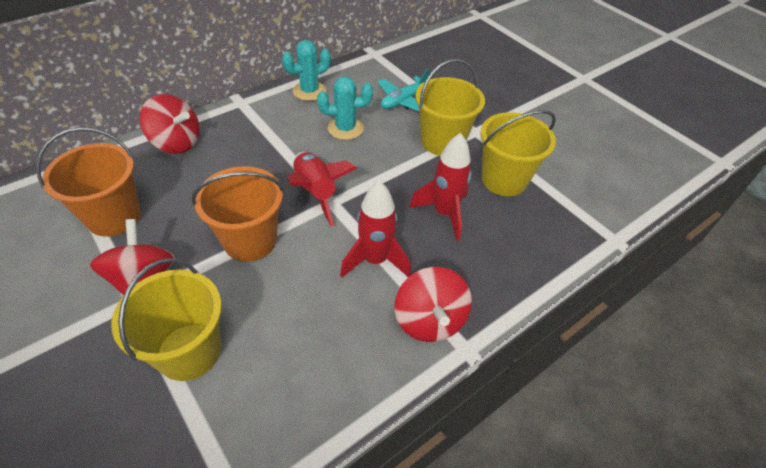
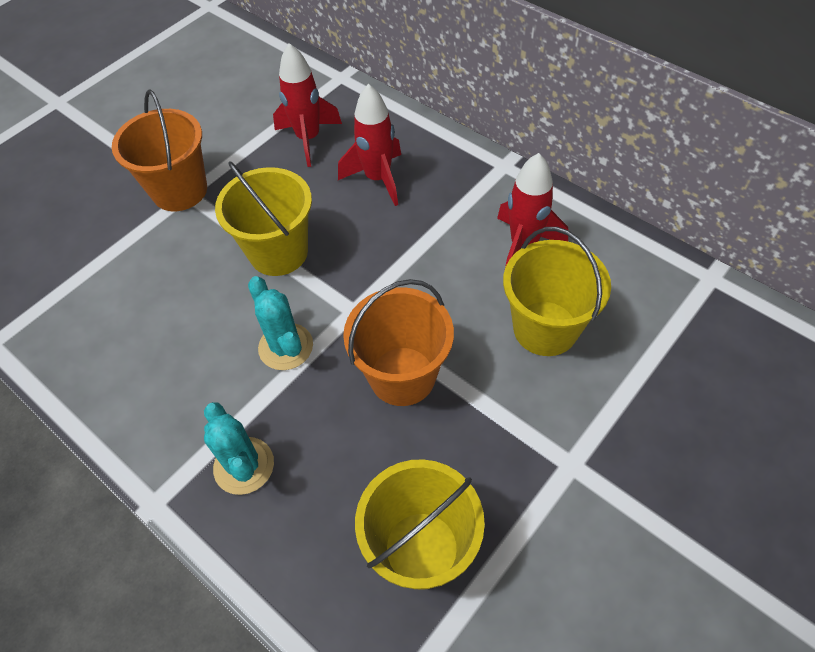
red spinning top: [90,219,175,296] [140,94,199,154] [394,267,472,342] = 3 -> none = 0
turquoise plane: [378,68,430,111] = 1 -> none = 0

